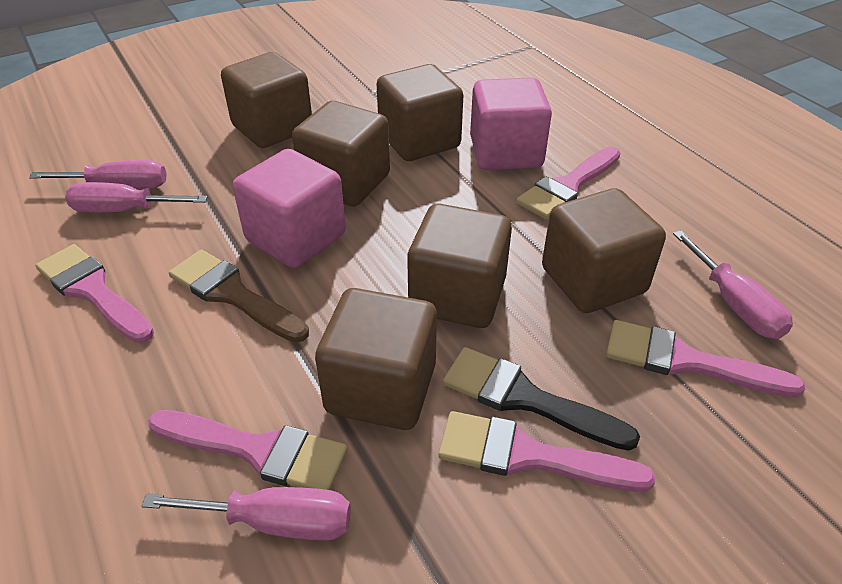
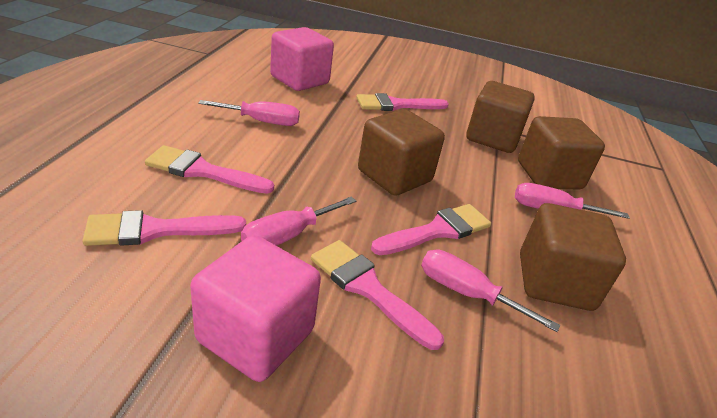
black brush: [443,347,640,451] = 1 -> none = 0
brown brush: [169,250,309,342] = 1 -> none = 0
brown cube: [221,52,312,148] [292,101,390,206] [315,288,437,430] [377,64,463,161] [407,203,512,328] [542,188,666,313] = 6 -> [358,109,445,196] [467,81,535,153] [518,116,605,189] [520,203,626,311] = 4

